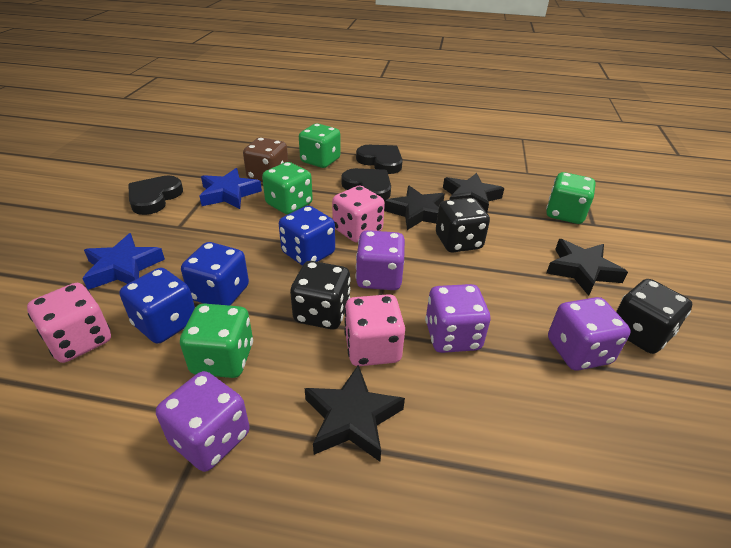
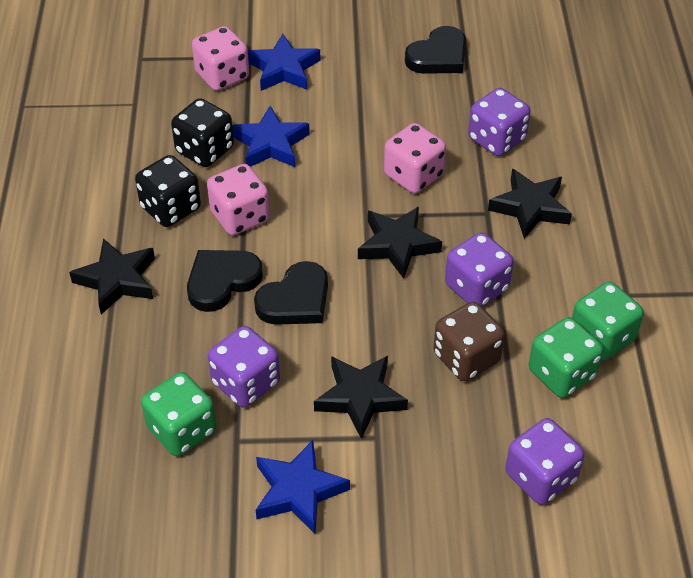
black dice: [290,261,351,329] [436,198,490,253] [616,279,692,354] = 3 -> [135,155,201,227] [171,98,234,167] = 2
blue dice: [119,268,195,344] [181,242,249,306] [279,206,335,266] = 3 -> none = 0
blue star: [82,233,165,290] [199,168,262,209] = 2 -> [232,106,310,167] [248,34,320,91] [256,440,350,534] = 3
green dice: [180,303,253,378] [262,162,313,214] [299,124,341,168] [546,172,595,224] = 4 -> [141,372,217,456] [528,317,603,398] [572,282,644,360] = 3

